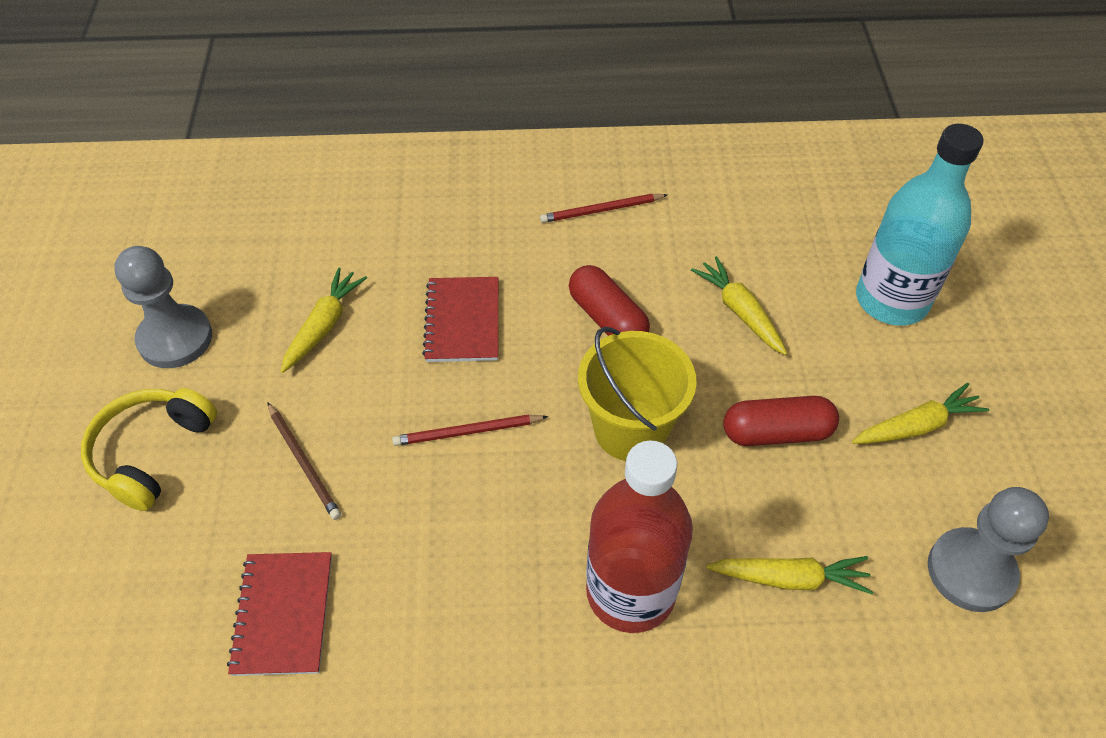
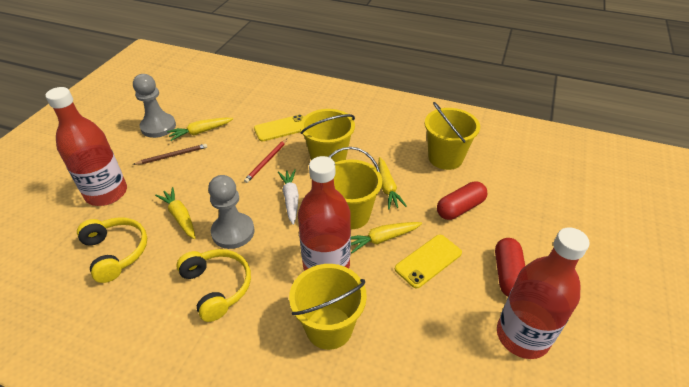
red bottle: [586,440,693,633] = 1 -> [45,87,127,206] [298,156,351,271] [497,227,590,359] = 3
red notebook: [227,552,332,676] [422,277,498,362] = 2 -> none = 0
red pencil: [392,414,548,446] [540,194,667,223] = 2 -> [244,139,287,183] = 1
turquoise bottle: [856,124,983,326] = 1 -> none = 0
white carrot: none = 0 -> [278,170,299,225] = 1
yellow bucket: [578,327,697,461] = 1 -> [289,264,367,350] [300,109,355,162] [329,147,382,229] [425,102,480,170] = 4
yellow headphones: [81,388,217,511] = 1 -> [77,217,147,283] [176,249,251,322] = 2
yellow phone: none = 0 -> [254,115,304,142] [395,235,462,288] = 2

